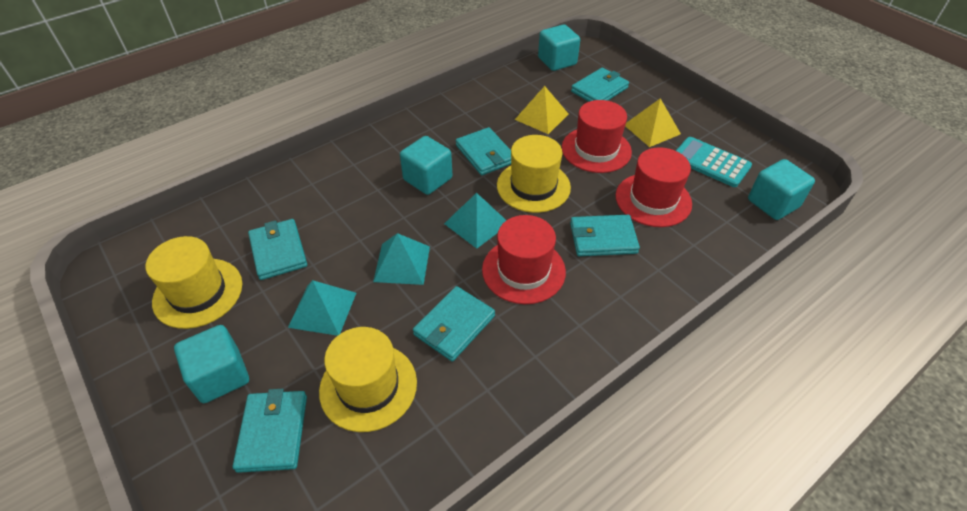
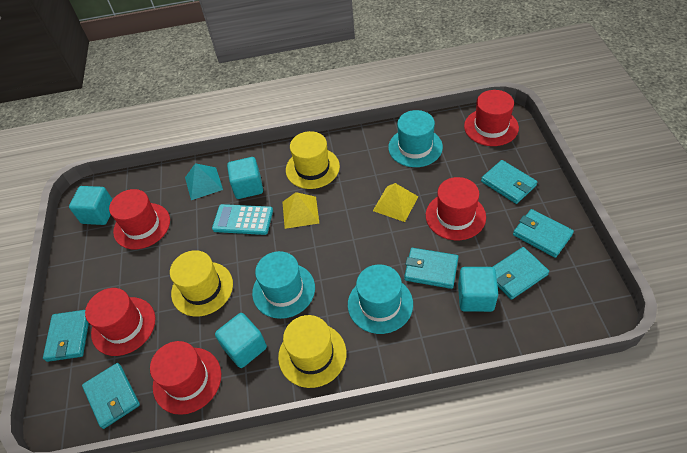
red hat: [482,215,566,304] [562,100,632,173] [616,147,692,227] = 3 -> [85,288,155,356] [109,189,170,249] [150,341,221,415] [426,177,486,240] [464,90,519,146] = 5
turquoise hat: none = 0 -> [252,251,315,319] [348,264,413,334] [388,110,443,167] = 3
turquoise pyramid: [288,280,356,336] [373,233,430,285] [444,193,506,249] = 3 -> [185,163,223,200] = 1

